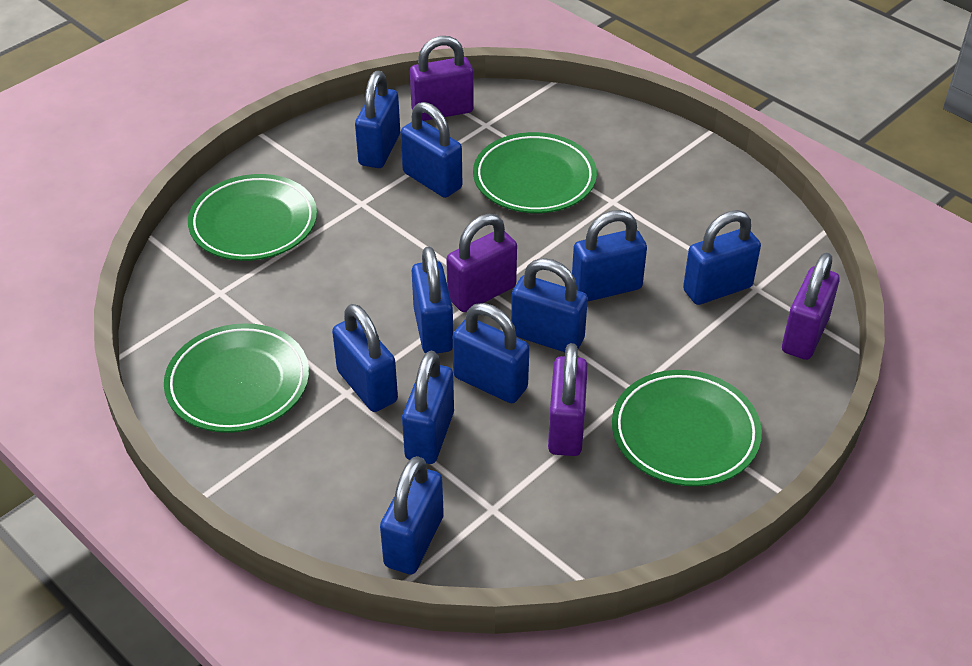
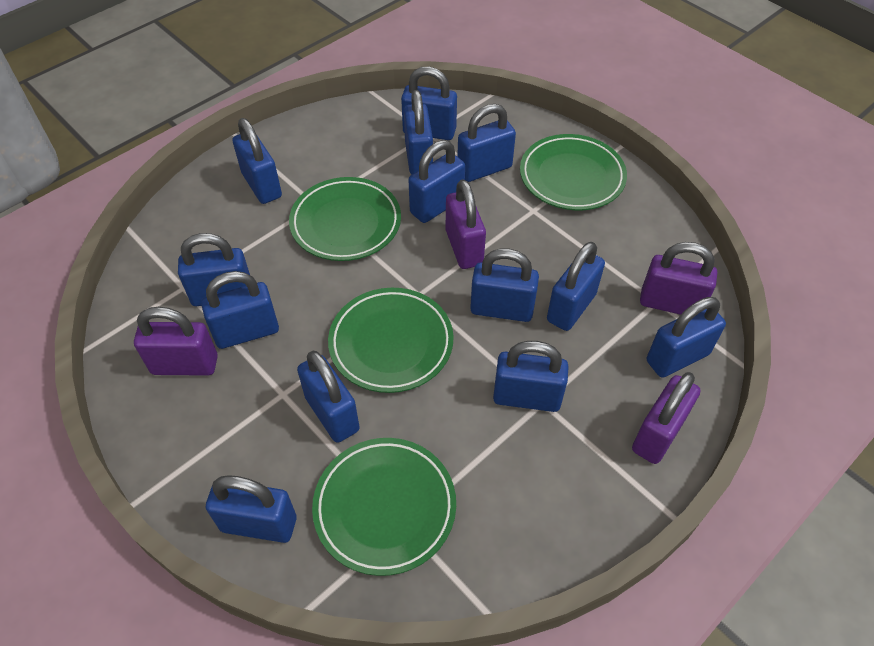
blue padlock: [332,304,398,412] [355,71,400,168] [380,456,444,574] [401,102,462,198] [402,351,454,464] [412,246,453,353] [453,303,529,403] [511,258,588,352] [572,210,647,301] [683,210,761,305] = 10 -> [178,233,250,306] [201,271,279,349] [206,475,296,543] [232,118,282,204] [297,351,360,443] [401,67,457,140] [404,90,433,175] [408,140,465,223] [457,104,516,182] [470,248,539,322] [493,341,569,412] [547,242,605,331] [647,297,726,378] = 13

